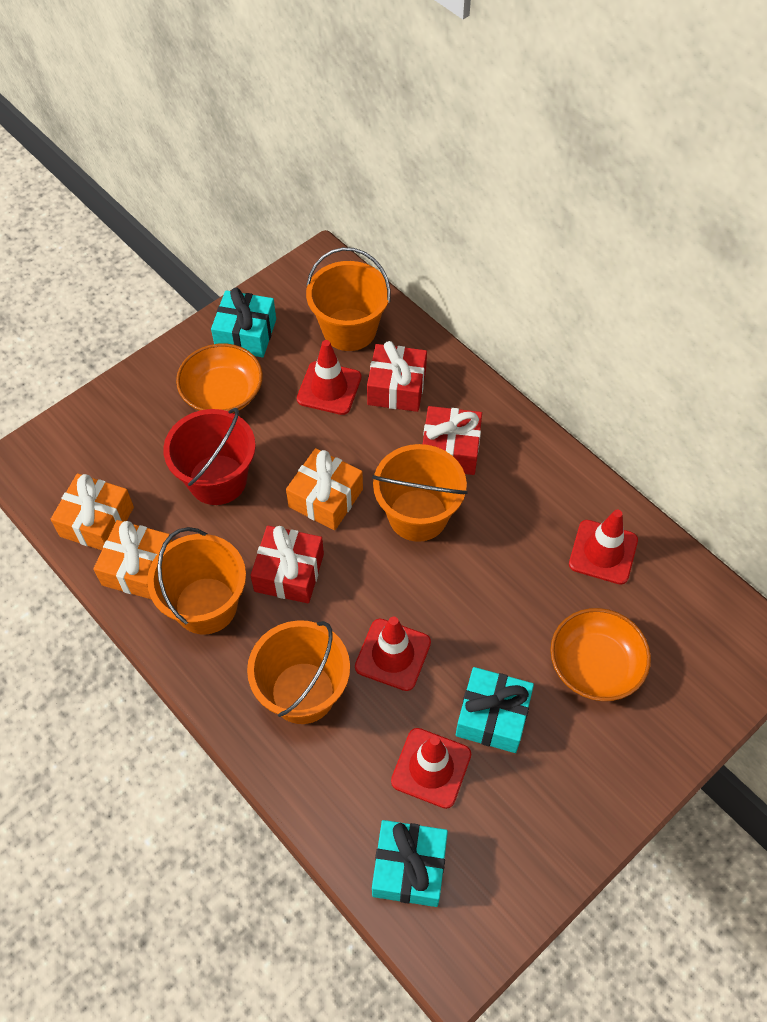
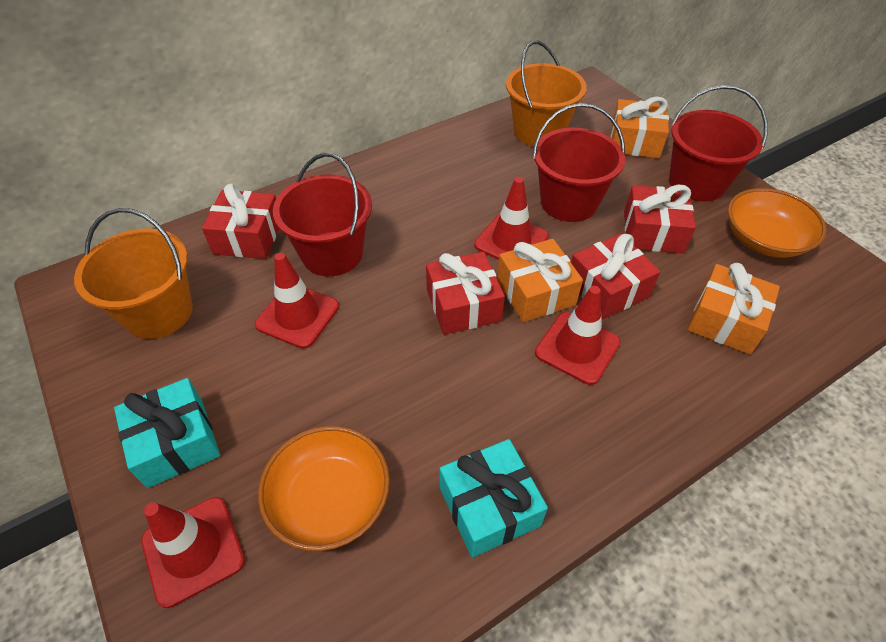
orange bucket: [147,527,246,634] [247,620,350,724] [306,247,391,351] [372,444,468,542] = 4 -> [74,208,193,339] [506,41,587,147] = 2
red bucket: [163,408,256,505] = 1 -> [273,153,372,276] [532,103,625,222] [669,85,768,202] = 3
red gift: [250,525,324,603] [367,341,427,412] [423,406,482,475] = 3 -> [202,184,279,259] [426,252,505,335] [571,234,660,319] [624,185,696,254] = 4
turquoise gift: [211,288,276,357] [372,820,448,907] [456,667,534,753] = 3 -> [114,378,220,488] [440,439,548,558] = 2

